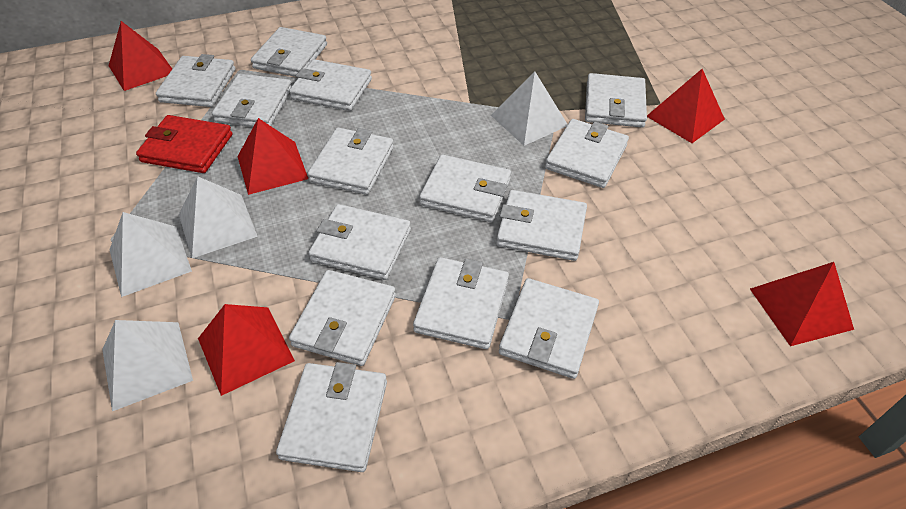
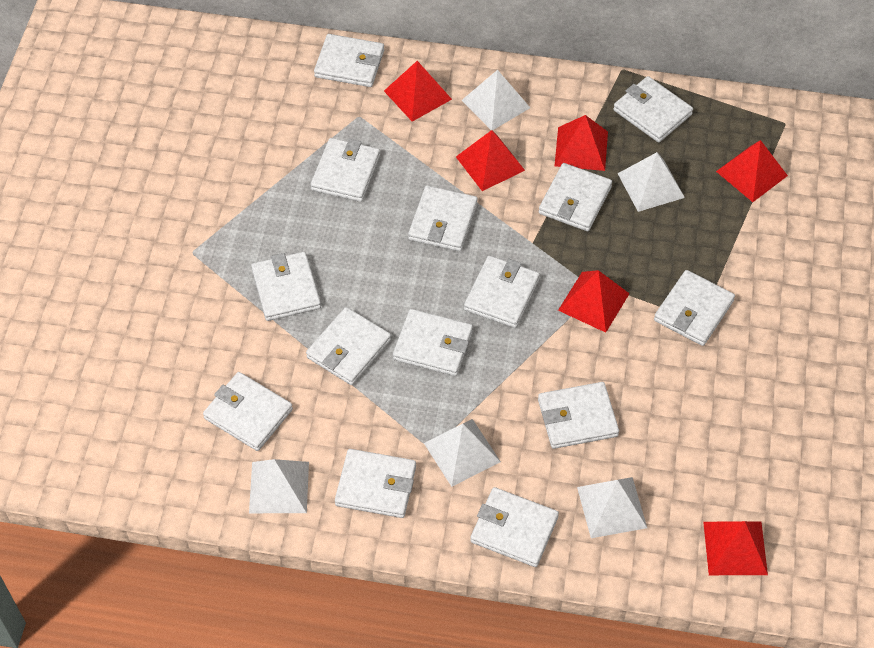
red pyramid: [109,21,172,91] [198,304,295,396] [238,118,308,195] [647,69,725,143] [750,262,854,346] = 5 -> [384,61,452,122] [456,130,525,191] [555,115,608,171] [558,270,630,333] [703,521,768,575] [716,140,788,202] = 6
red wallet: [136,115,232,173] = 1 -> none = 0
white pyramid: [102,320,193,411] [109,212,192,297] [179,176,258,258] [491,71,568,146] = 4 -> [249,459,309,513] [424,419,501,487] [462,70,530,131] [577,477,647,538] [617,152,685,212] = 5

